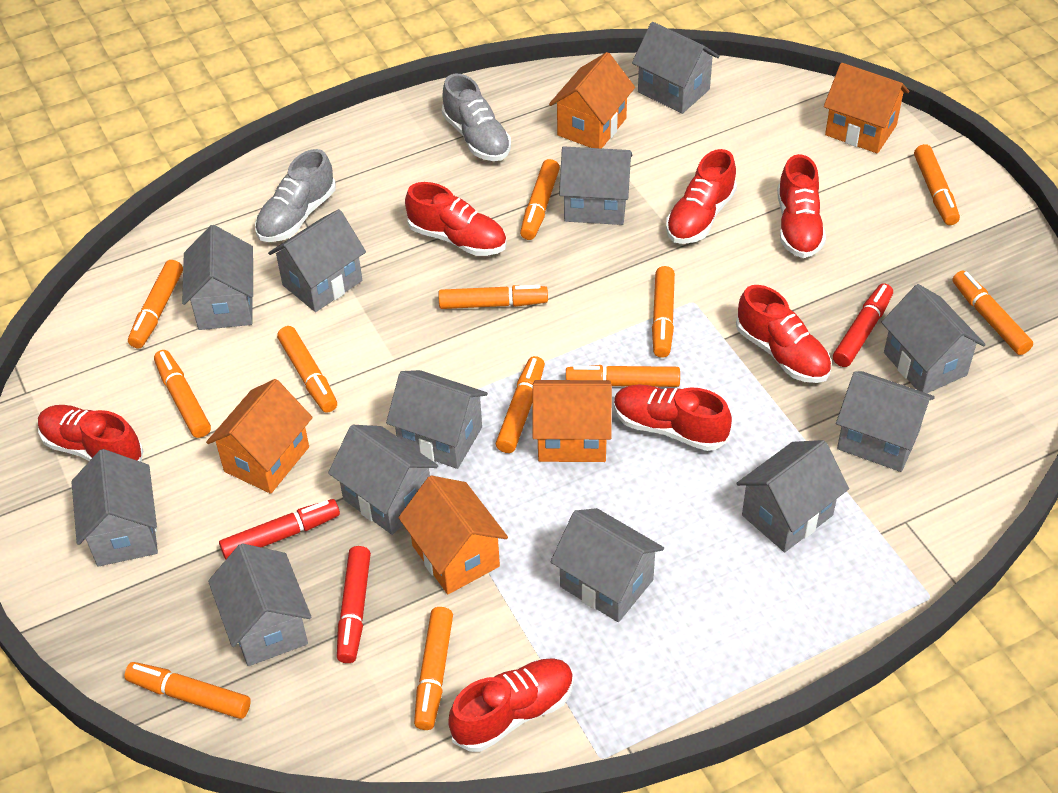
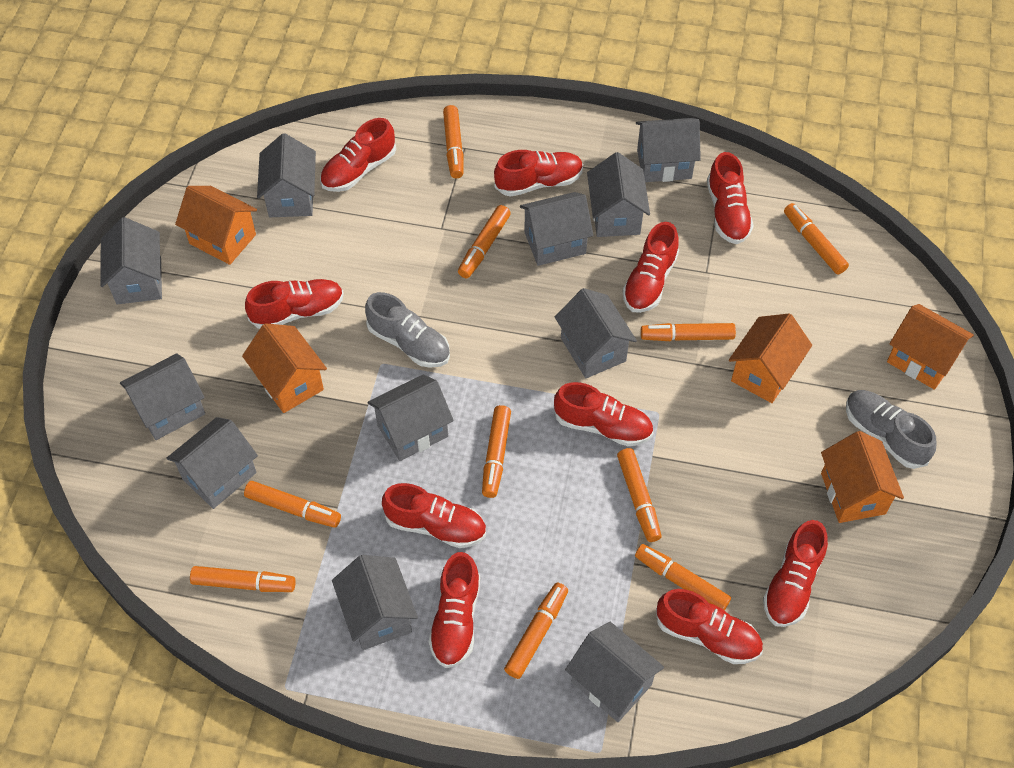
grey house: [71,449,158,567] [182,225,253,330] [208,543,311,666] [268,209,366,312] [328,425,438,535] [386,370,488,469] [550,508,664,622] [559,146,632,225] [632,22,719,114] [736,440,849,552] [836,371,935,472] [881,284,986,393] = 12 -> [100,217,162,304] [120,353,205,440] [166,417,258,509] [257,133,316,217] [332,555,418,650] [368,374,454,461] [520,192,593,266] [555,288,637,378] [565,622,664,722] [587,152,650,237] [636,118,701,182] = 11
orange marker: [124,662,251,719] [128,260,183,348] [154,350,211,438] [277,326,337,413] [414,607,453,730] [438,285,548,309] [496,356,545,453] [520,159,560,240] [566,365,680,387] [652,266,675,358] [914,144,960,225] [952,271,1033,355] = 12 -> [190,566,296,592] [244,481,341,528] [443,105,463,178] [458,205,511,278] [482,405,511,498] [504,582,568,679] [617,448,662,542] [635,544,731,610] [641,323,736,341] [784,203,849,274] = 10
red marker: [219,499,340,560] [337,546,371,663] [833,283,893,367] = 3 -> none = 0
red shoe: [38,405,143,462] [405,182,507,256] [448,658,574,752] [614,384,732,451] [666,149,737,244] [736,285,831,383] [777,154,826,258] = 7 -> [245,279,344,329] [320,118,396,192] [382,483,486,548] [429,552,480,668] [494,150,583,197] [554,382,653,446] [623,222,679,313] [656,589,763,664] [707,152,754,244] [763,520,828,627] = 10

